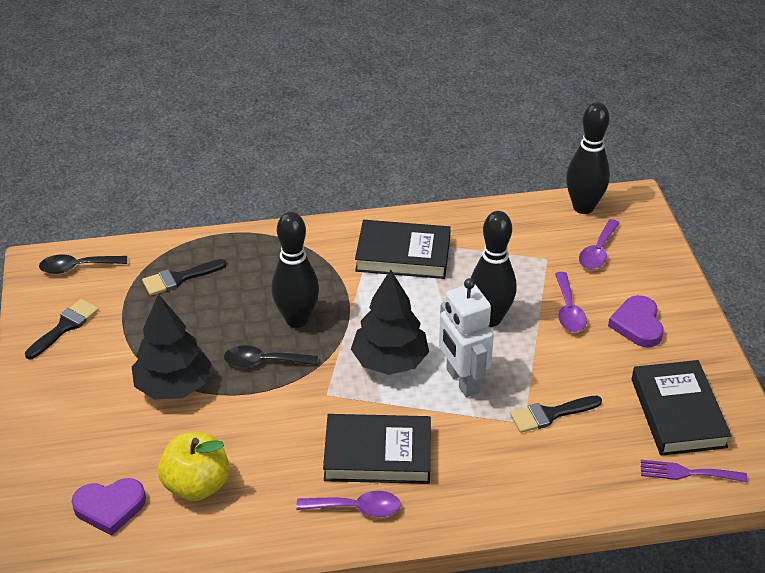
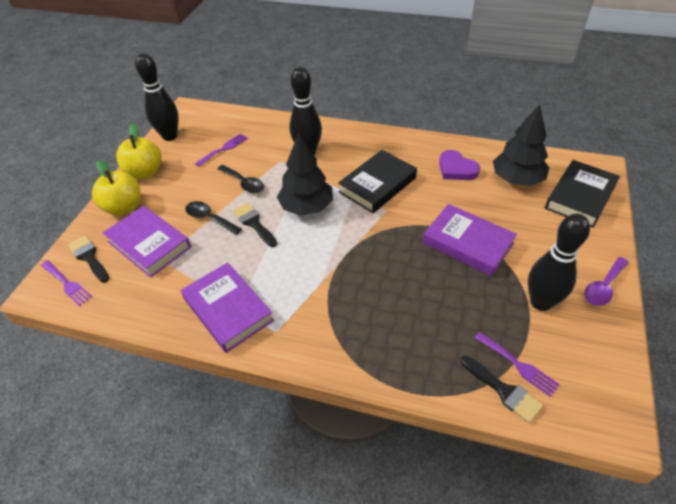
black book: [323,414,431,484] [355,220,451,279] [631,360,732,456] = 3 -> [338,150,417,213] [545,160,620,228] = 2
purple book: none = 0 -> [103,206,191,278] [181,262,274,353] [423,204,517,276] = 3
purple fork: [641,460,747,482] = 1 -> [41,260,92,306] [195,134,248,167] [475,332,560,397] = 3
purple heart: [71,478,146,536] [608,295,664,347] = 2 -> [439,150,480,180] = 1
purple spoon: [296,491,401,517] [555,272,587,332] [579,219,620,269] = 3 -> [584,257,629,306] = 1
white robot: [439,278,494,397] = 1 -> none = 0
yellow apple: [158,432,230,501] = 1 -> [92,160,141,216] [116,124,162,179] = 2

